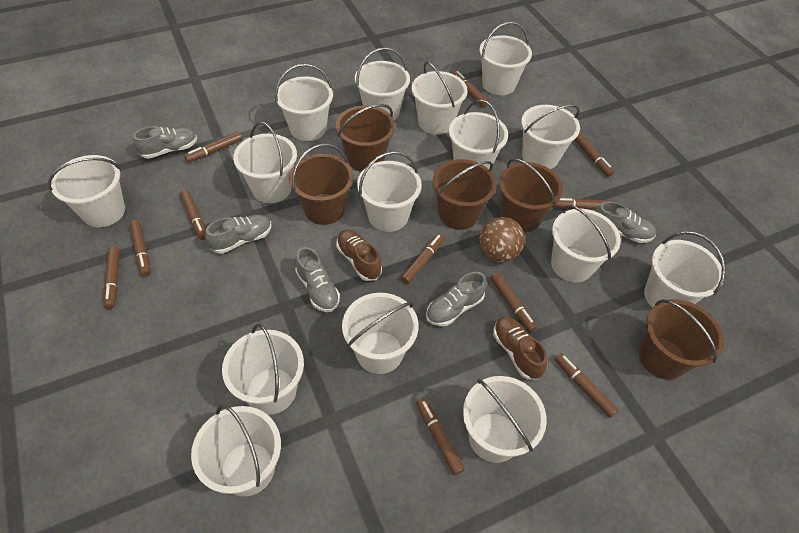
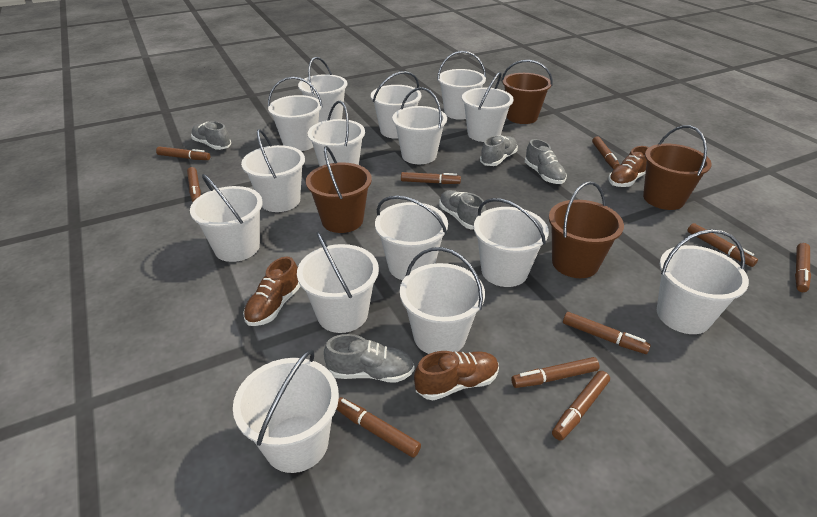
brown ball: [479,217,525,262] = 1 -> none = 0
brown bucket: [289,143,354,225] [336,104,395,172] [432,159,496,230] [499,158,563,233] [639,299,724,380] = 5 -> [306,146,372,233] [502,60,553,124] [549,181,624,278] [643,125,712,210] = 4
brown marker: [104,247,120,309] [129,220,151,277] [180,190,206,240] [185,132,243,163] [401,234,444,284] [416,398,465,475] [453,71,489,107] [490,272,537,332] [552,198,615,210] [555,353,618,418] [575,133,614,177] = 11 -> [156,146,211,160] [187,167,201,202] [336,397,421,458] [401,172,461,184] [511,357,600,388] [552,371,610,441] [563,312,651,354] [592,136,620,169] [687,223,758,267] [795,243,811,292] = 10
brown shoe: [336,230,382,281] [493,316,547,380] = 2 -> [243,257,301,326] [414,351,499,400] [608,146,649,187] = 3

